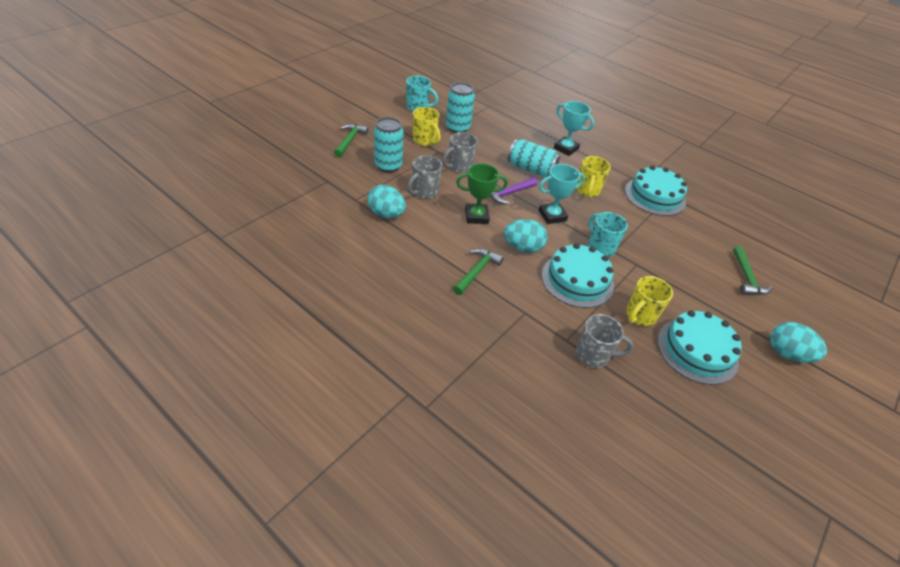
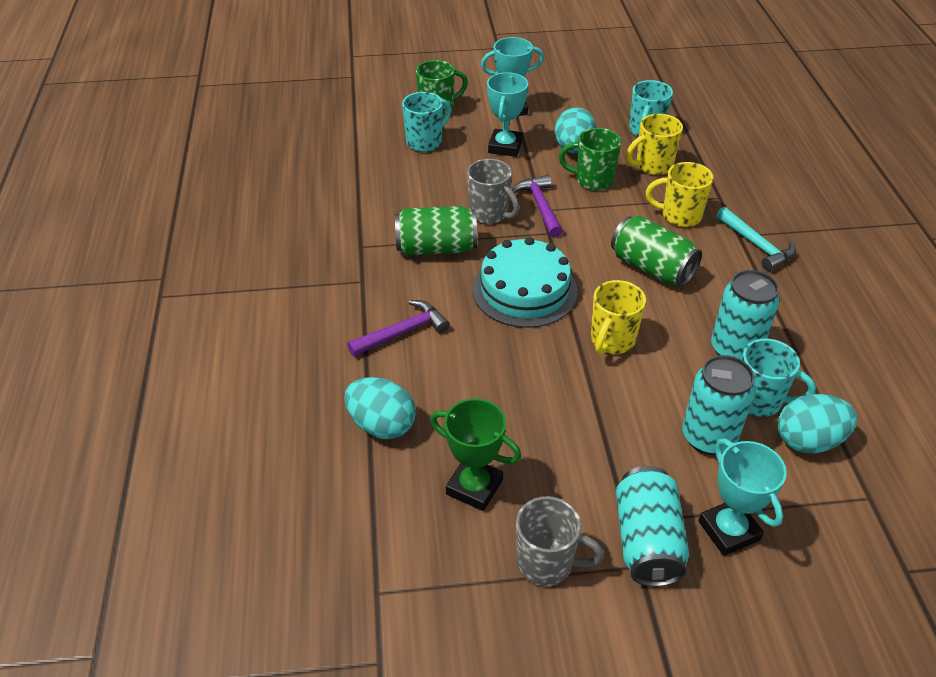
green can: none = 0 -> [395,206,477,255] [611,216,702,287] = 2
green hammer: [334,124,369,157] [453,248,504,295] [733,246,773,295] = 3 -> none = 0
green mug: none = 0 -> [416,60,468,117] [559,128,621,190] = 2
grey mug: [407,155,442,199] [442,132,478,173] [576,314,634,368] = 3 -> [467,159,519,224] [516,496,604,586] = 2
purple hammer: [490,177,537,204] = 1 -> [347,300,450,357] [512,175,563,238] = 2
turquoise cake: [542,243,614,308] [625,166,687,216] [657,310,742,385] = 3 -> [472,237,578,328] = 1
turquoise hammer: none = 0 -> [716,207,796,271] = 1
turquoise mug: [406,76,438,111] [588,212,628,257] = 2 -> [402,92,451,152] [629,80,673,137] [741,338,816,417] = 3
turquoise trophy: [539,164,585,224] [554,101,594,156] = 2 -> [481,37,544,116] [487,72,528,157] [698,439,787,556] = 3

